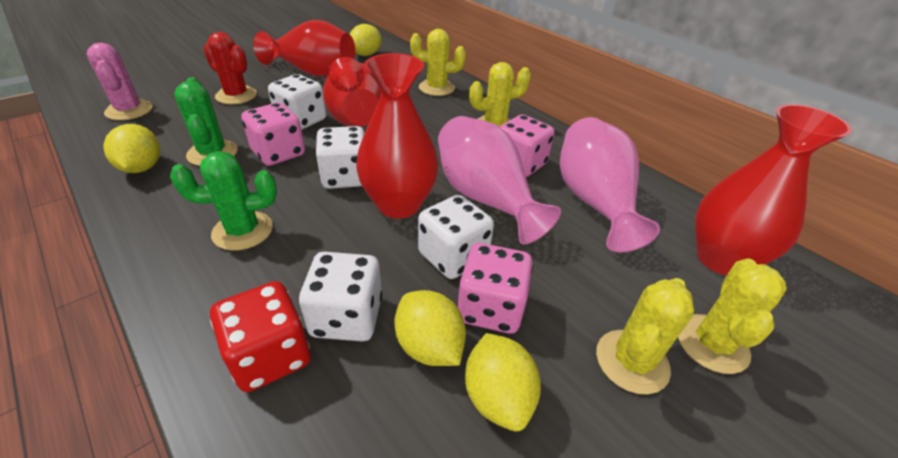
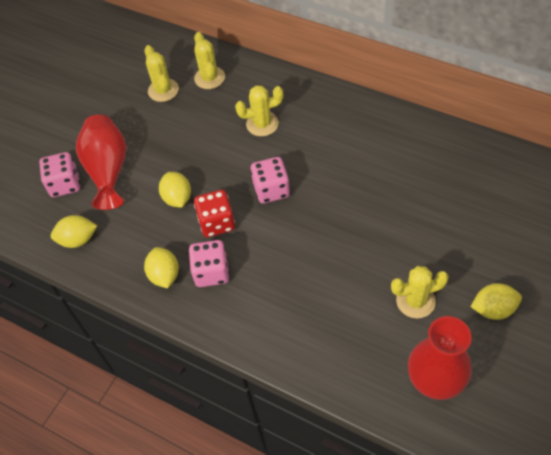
green cactus: [170,151,277,251] [174,77,238,166] = 2 -> none = 0
pink cactus: [87,43,153,120] = 1 -> none = 0
pink vase: [438,116,561,244] [560,117,660,252] = 2 -> none = 0
red cactus: [203,32,257,104] = 1 -> none = 0
red vase: [253,20,355,77] [323,57,381,127] [356,53,439,219] [695,104,852,276] = 4 -> [76,115,126,210] [408,316,472,400] = 2
white dice: [268,74,326,130] [299,252,382,342] [315,126,365,189] [418,195,494,279] = 4 -> none = 0

